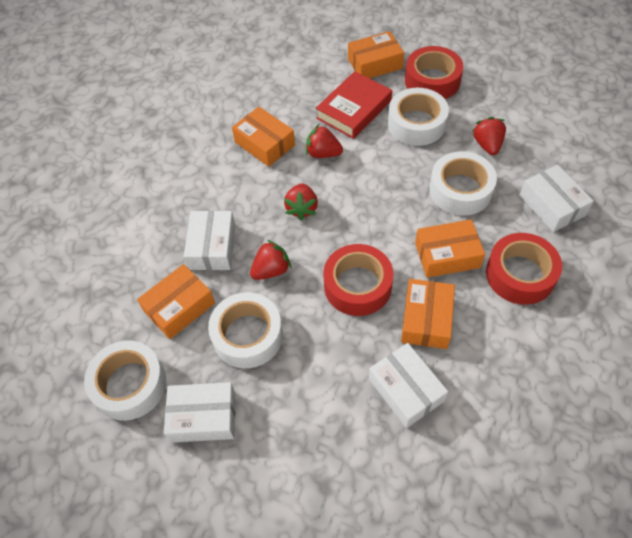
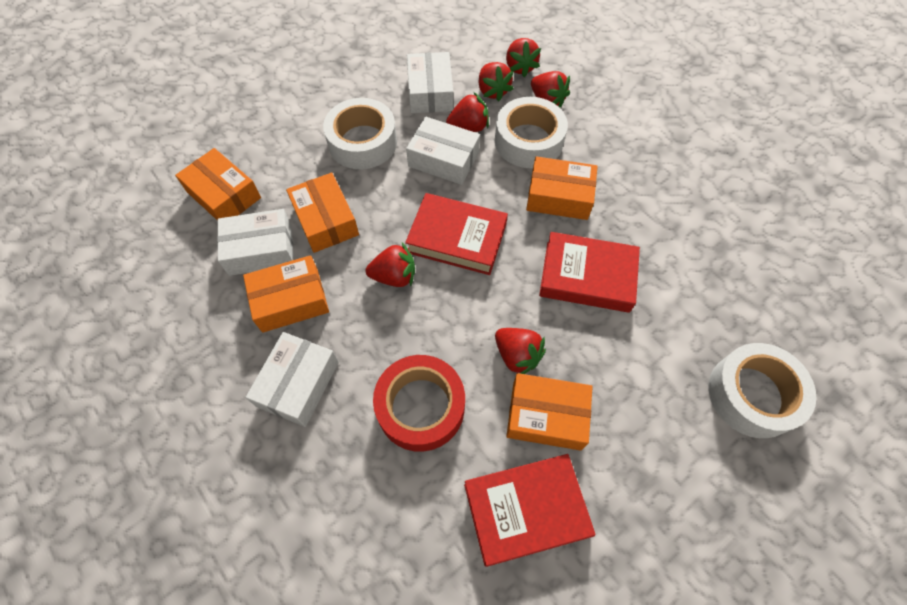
red book: [316,71,392,139] = 1 -> [405,193,508,275] [464,454,596,567] [539,232,640,313] = 3
red strawberry: [250,240,291,280] [284,183,318,220] [306,125,343,158] [473,117,506,155] = 4 -> [366,243,415,287] [446,92,489,132] [478,62,514,101] [495,328,546,374] [506,38,541,77] [531,71,570,108] = 6
red tape: [323,244,394,316] [405,46,464,99] [486,233,562,305] = 3 -> [373,355,465,452] = 1
white tape: [84,340,166,421] [208,292,283,368] [388,88,449,146] [429,151,497,216] = 4 -> [323,98,397,169] [495,97,568,168] [709,343,816,438] = 3

